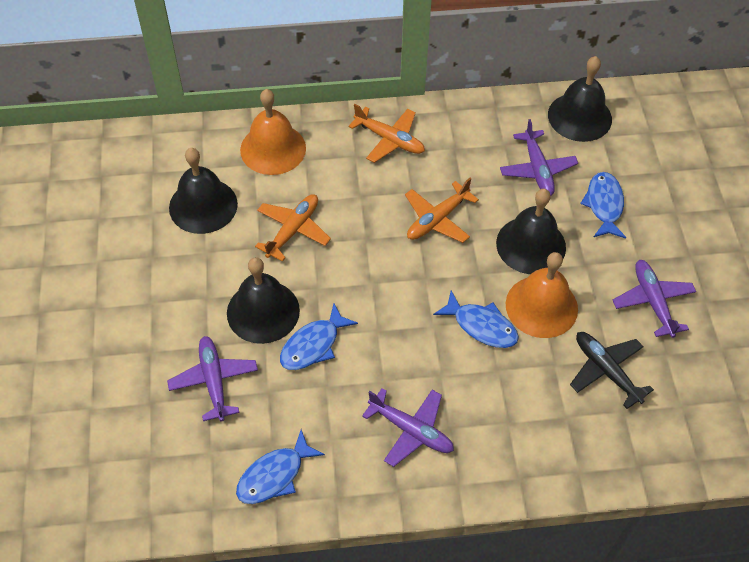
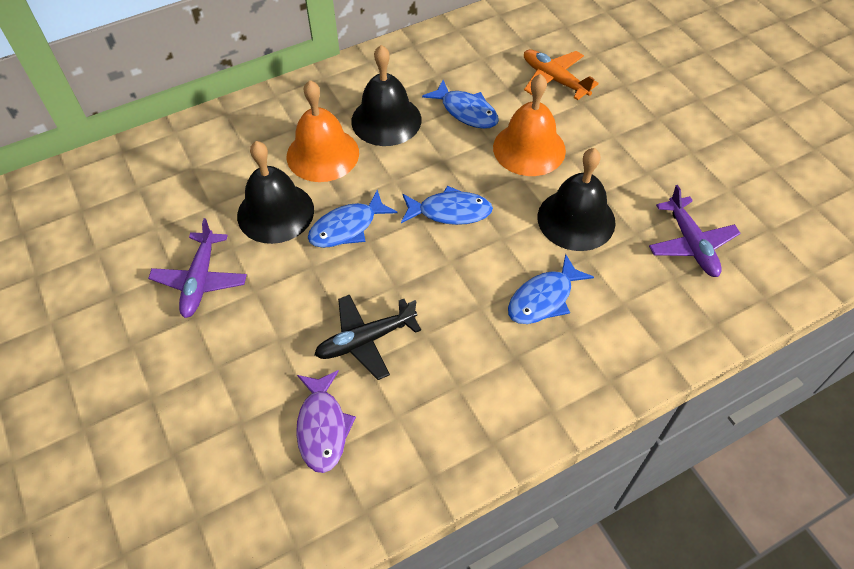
black bell: [169,148,238,234] [227,257,300,344] [496,189,566,274] [548,56,612,142] = 4 -> [237,141,314,244] [351,45,422,146] [538,148,616,251] = 3
orange plane: [255,194,331,262] [349,104,425,163] [405,178,479,243] = 3 -> [524,50,599,100] = 1
purple fish: none = 0 -> [296,370,356,473] = 1
purple plane: [167,336,258,422] [362,388,454,467] [500,119,578,196] [613,260,696,338] = 4 -> [148,218,247,318] [649,185,740,277] = 2

